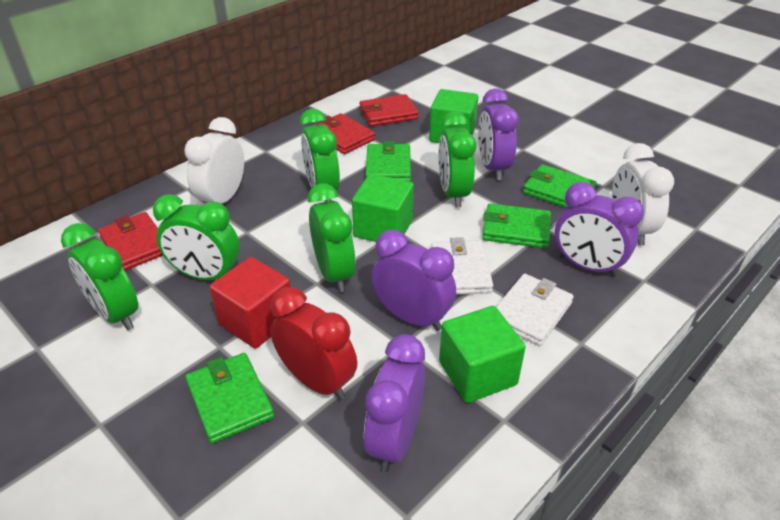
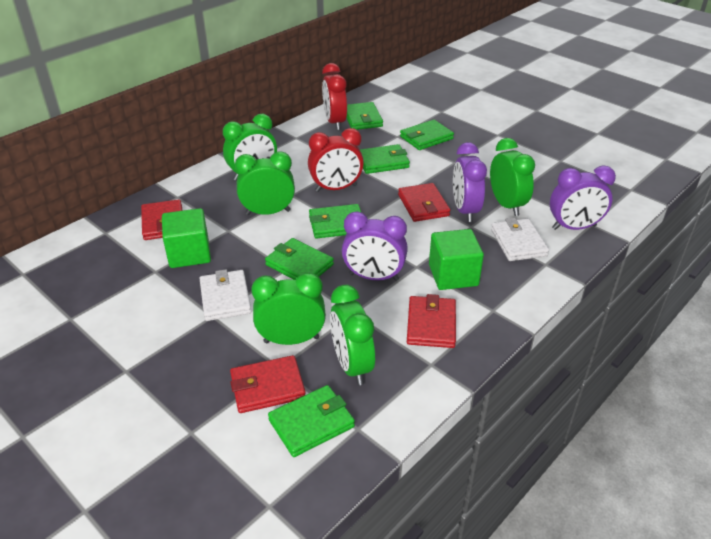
green cube: [352,174,414,242] [429,89,478,143] [439,306,526,403] = 3 -> [162,208,211,268] [429,229,484,290] = 2
green wallet: [186,353,274,444] [365,141,411,182] [482,203,551,249] [523,164,596,208] = 4 -> [265,238,334,280] [268,385,355,457] [309,204,361,239] [346,102,383,130] [360,144,410,174] [400,120,454,150] = 6
purple clock: [364,334,425,472] [371,230,456,331] [478,88,519,180] [555,182,644,277] = 4 -> [342,212,408,281] [453,142,487,222] [550,165,616,230] = 3
red clock: [271,287,357,400] = 1 -> [308,128,364,192] [322,63,347,130] = 2
red cube: [209,257,291,348] = 1 -> none = 0
red wallet: [98,212,163,271] [315,113,375,154] [359,94,419,127] = 3 -> [141,199,182,240] [230,355,306,413] [398,183,450,222] [407,294,456,348] = 4
white clock: [184,117,244,203] [612,143,674,246] = 2 -> none = 0

